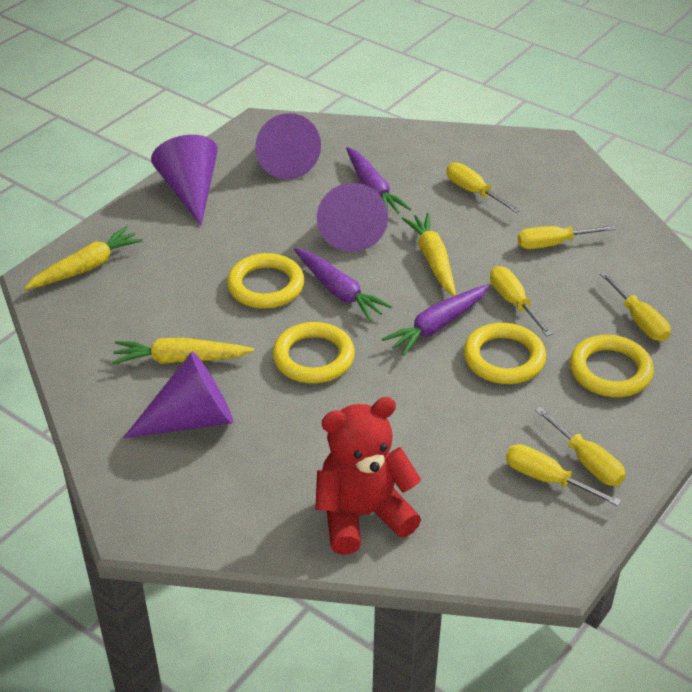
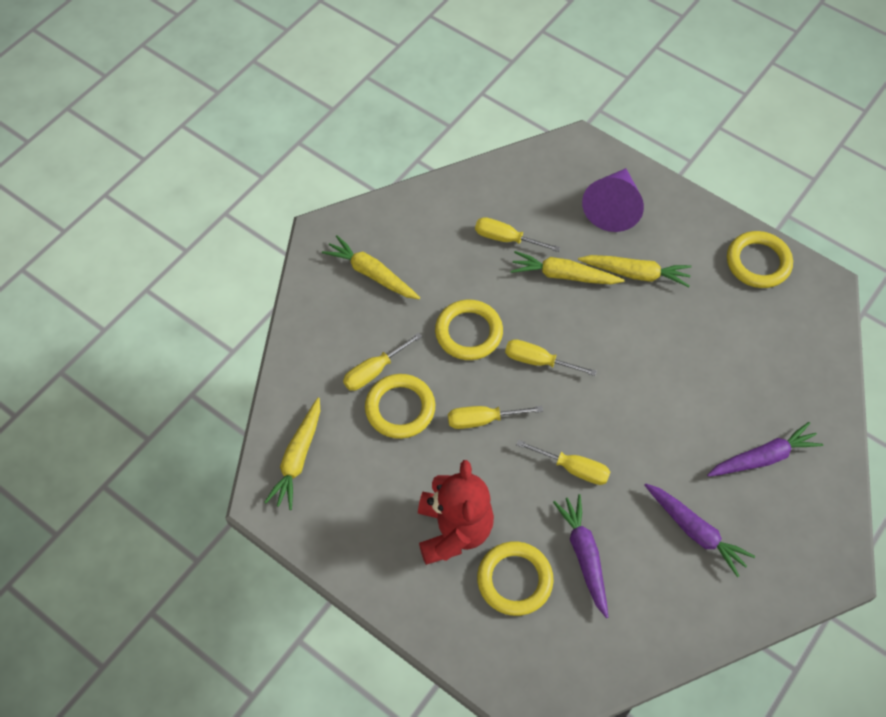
purple cone: [123,351,233,438] [151,135,218,225] [255,113,321,179] [317,183,388,252] = 4 -> [582,168,644,232] = 1
yellow carrot: [24,226,143,290] [112,338,254,364] [402,213,456,296] = 3 -> [264,397,320,510] [322,235,420,299] [511,251,624,284] [578,255,692,287] = 4
yellow screwdriver: [447,162,521,213] [490,266,553,337] [506,444,621,506] [518,225,616,249] [535,407,626,486] [600,272,671,341] = 6 -> [343,332,422,391] [448,406,543,429] [475,217,560,252] [505,339,597,376] [516,440,610,485] = 5

